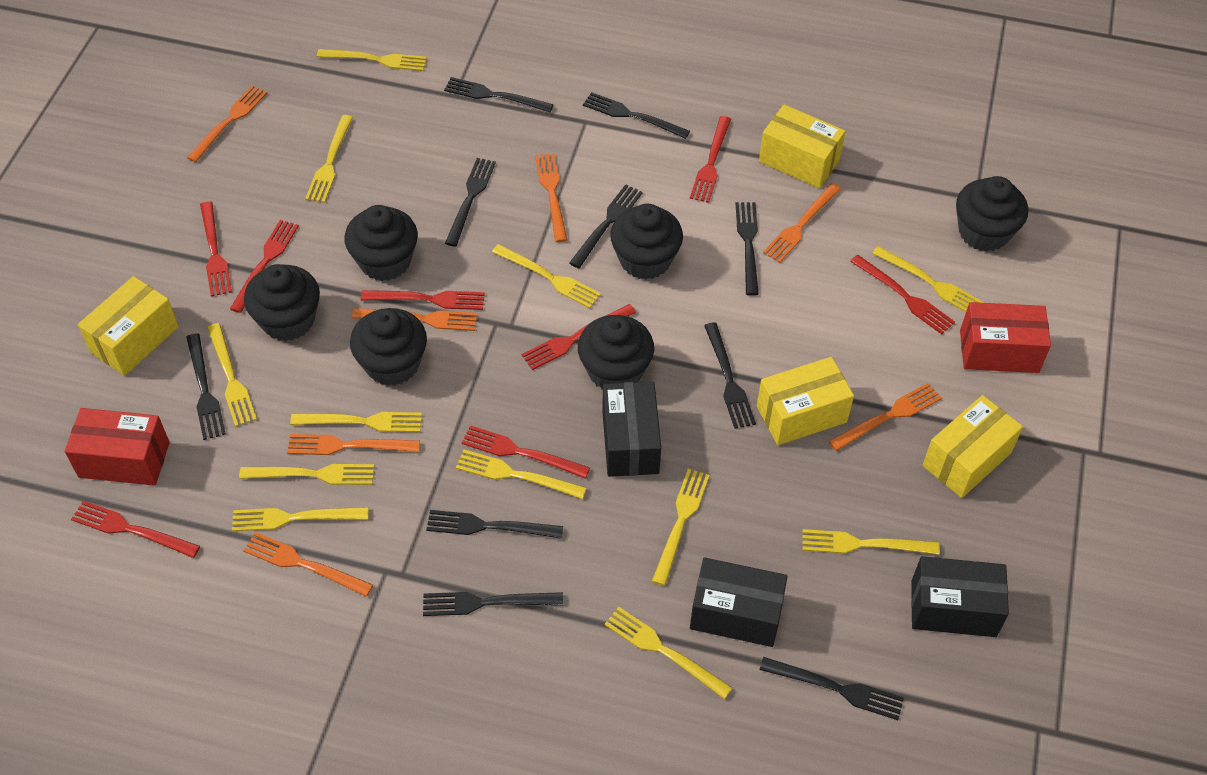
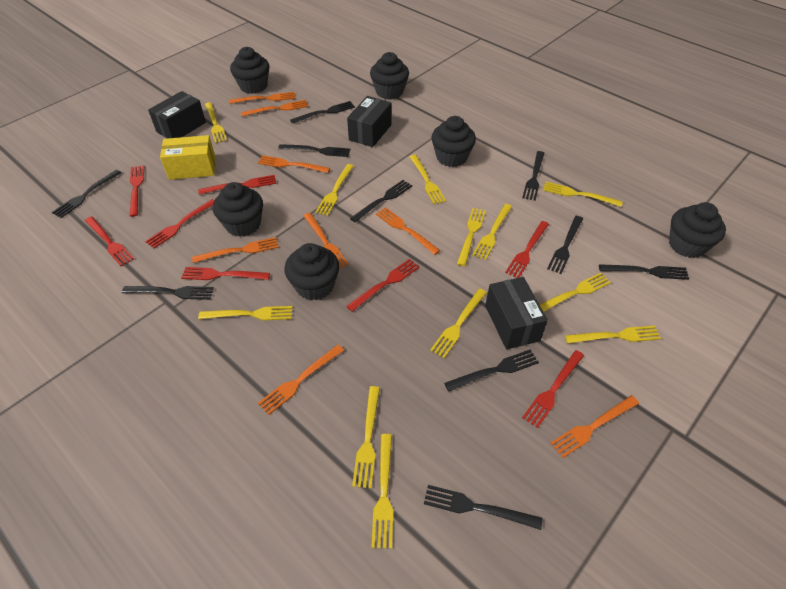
orange fork: [187,85,268,162] [243,532,373,597] [287,434,420,455] [352,308,477,331] [535,153,567,242] [763,183,841,263] [829,383,942,451] = 7 -> [192,237,279,263] [229,92,295,104] [241,100,308,117] [258,155,330,173] [258,345,344,415] [303,213,348,268] [376,207,440,255] [550,395,639,458] = 8
red box: [65,408,170,486] [960,302,1051,373] = 2 -> none = 0
yellow box: [78,276,179,376] [757,357,854,445] [759,104,846,188] [923,395,1023,498] = 4 -> [160,135,216,180] = 1

